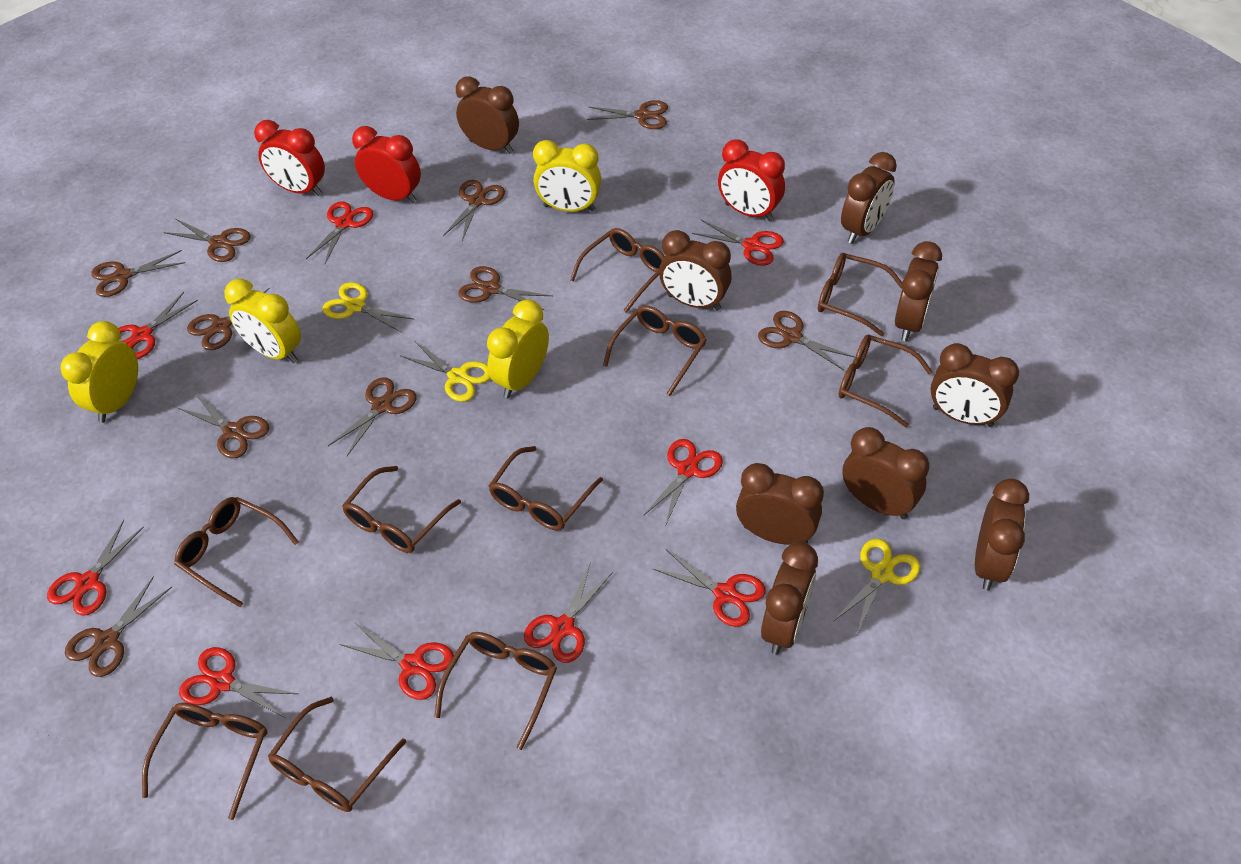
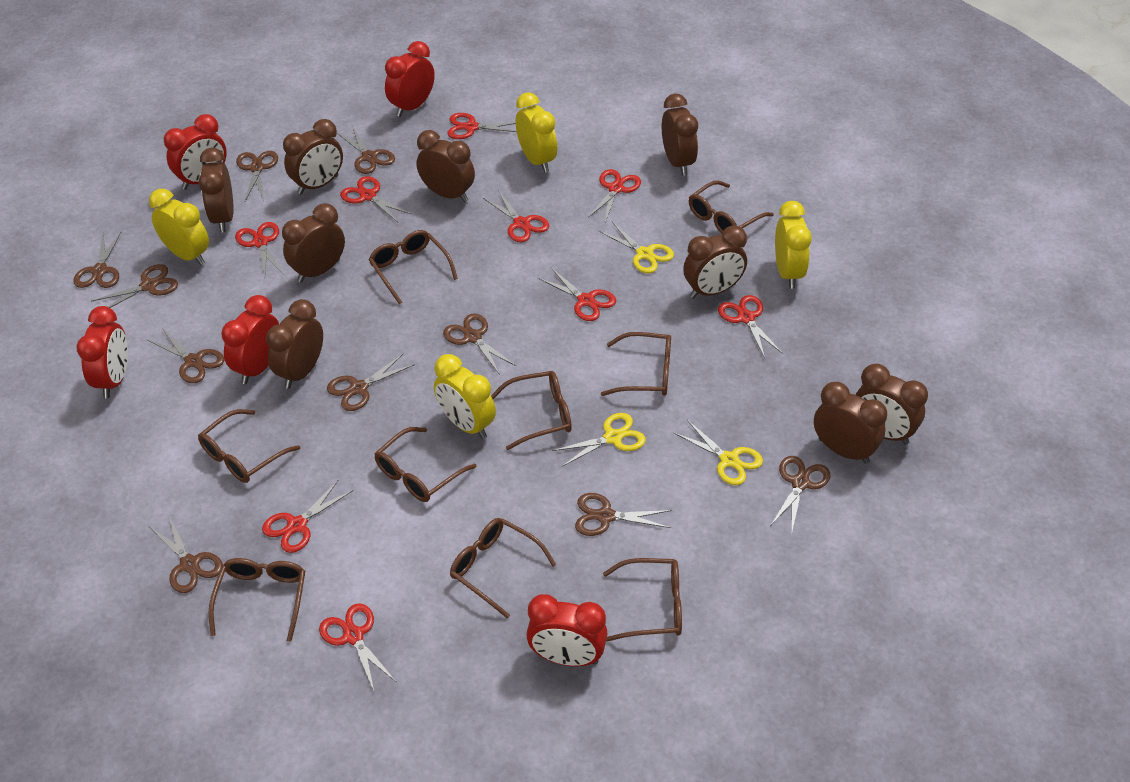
brown glasses: [142,703,268,820] [174,497,299,607] [268,697,406,812] [342,466,461,553] [435,632,557,750] [489,446,603,531] [570,228,665,313] [603,306,706,396] [818,253,902,336] [839,335,933,427] = 10 -> [198,409,300,483] [209,558,305,642] [369,230,458,305] [374,427,476,502] [450,518,556,619] [491,371,572,450] [601,332,671,396] [603,558,682,642] [689,180,774,234] = 9
red clock: [254,120,325,196] [352,126,421,203] [718,140,785,221] = 3 -> [76,306,128,398] [164,114,227,190] [221,295,279,384] [385,41,435,117] [526,594,608,666] = 5

